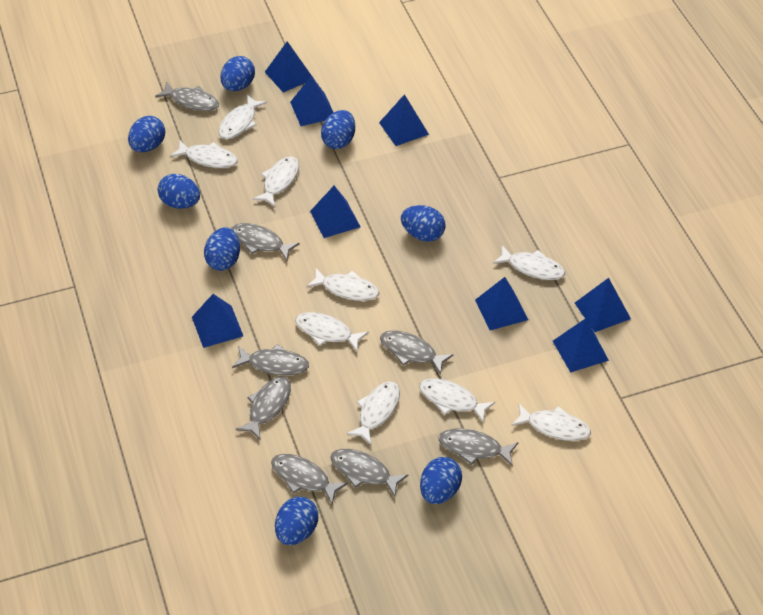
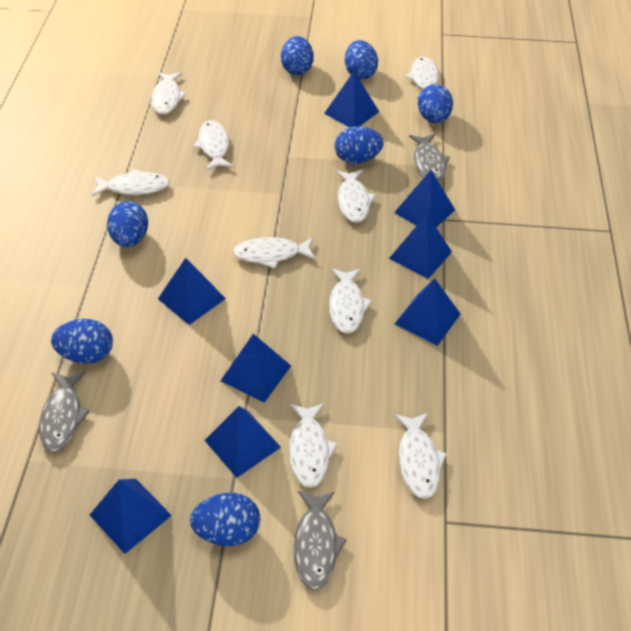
blue egg: [128,116,165,152] [158,174,200,209] [204,227,240,271] [220,56,255,91] [275,497,318,545] [321,110,355,149] [401,205,446,242] [420,457,462,504] = 8 -> [51,319,113,364] [107,201,148,247] [190,493,260,546] [281,36,313,75] [335,126,384,164] [345,40,378,80] [418,84,453,123] = 7
grey fish: [155,82,219,111] [231,223,300,260] [232,344,309,376] [236,377,291,440] [271,454,348,504] [330,449,409,497] [380,330,453,375] [439,429,519,467] = 8 -> [39,372,90,452] [293,491,347,590] [409,134,450,182] = 3

